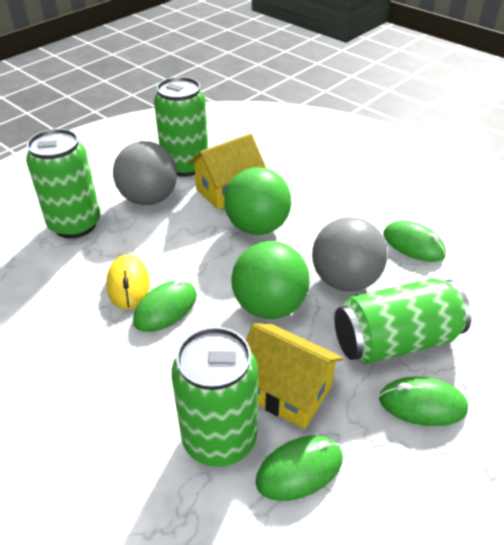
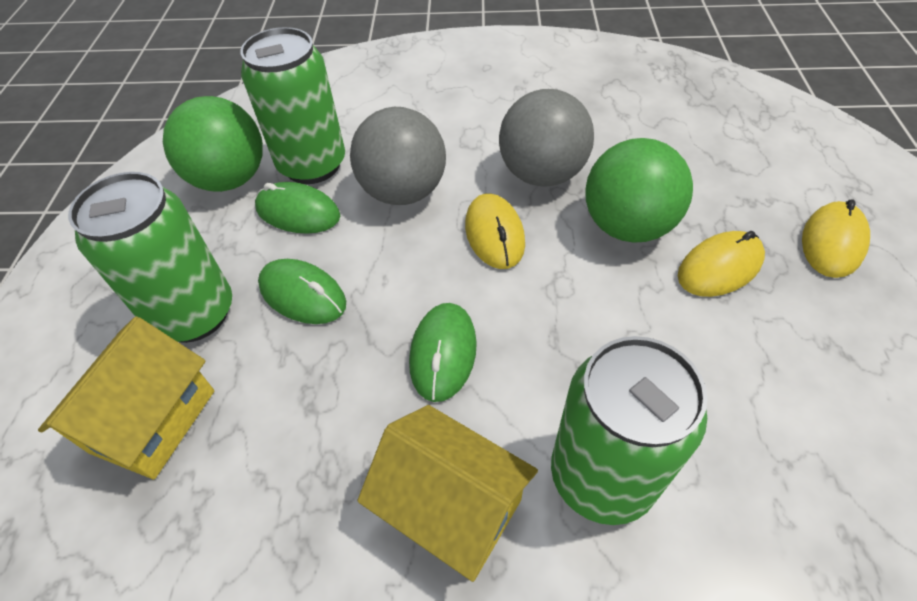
green can: [26,129,100,238] [154,77,208,177] [171,327,258,467] [334,278,472,364] = 4 -> [68,172,232,343] [240,27,345,184] [551,336,707,525] = 3
green mouse: [133,279,197,332] [256,436,342,501] [379,377,468,426] [383,220,446,262] = 4 -> [255,182,340,234] [258,259,346,324] [409,303,477,402] = 3
yellow mouse: [106,254,150,310] = 1 -> [465,193,525,269] [678,231,765,297] [802,199,870,278] = 3

